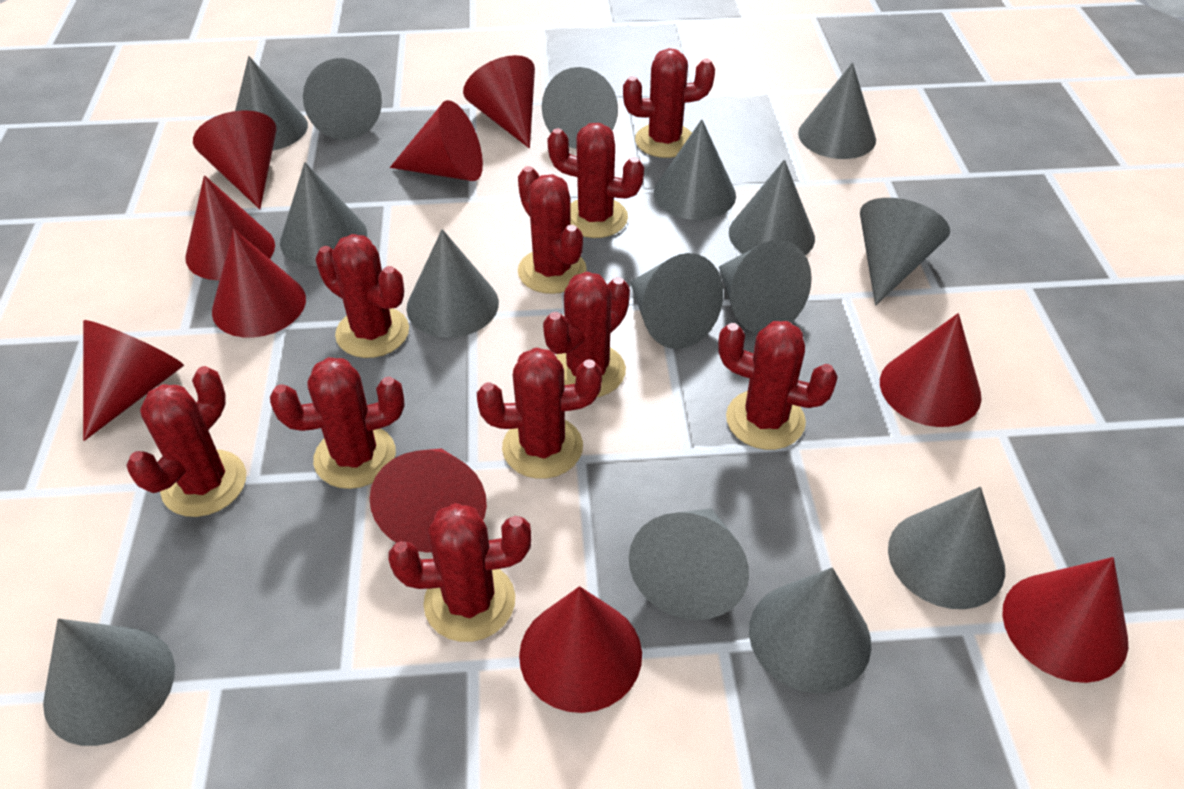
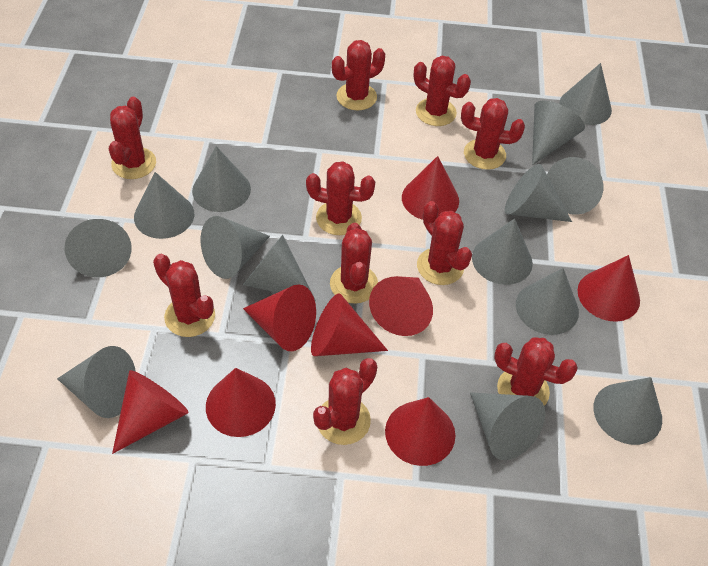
grey cone: [43,618,175,746] [235,56,308,151] [280,162,367,266] [303,58,382,140] [406,229,499,338] [542,67,618,149] [629,508,749,620] [630,253,723,349] [654,119,736,220] [719,240,812,333] [729,160,815,255] [749,567,871,693] [798,63,876,159] [860,198,950,306] [888,487,1005,609] = 15 -> [57,346,136,418] [64,219,132,277] [134,172,194,239] [192,146,251,212] [201,216,270,279] [243,235,316,301] [470,392,545,460] [472,219,533,285] [505,164,572,222] [516,268,579,335] [532,100,585,166] [547,157,603,215] [559,63,612,125] [593,377,662,445] = 14
red cone: [83,320,184,441] [185,175,275,280] [193,110,277,209] [212,229,306,338] [369,449,487,552] [390,100,483,181] [463,55,535,148] [519,586,642,713] [880,313,982,427] [1002,557,1128,683] = 10 -> [112,370,189,454] [206,368,276,437] [243,284,316,351] [311,293,388,356] [369,276,433,336] [385,397,455,466] [402,156,459,220] [577,255,640,322] = 8

